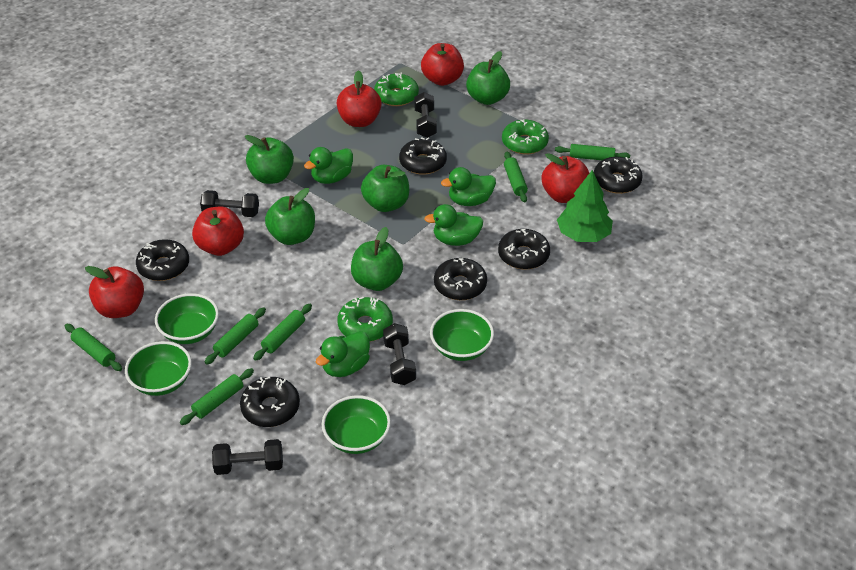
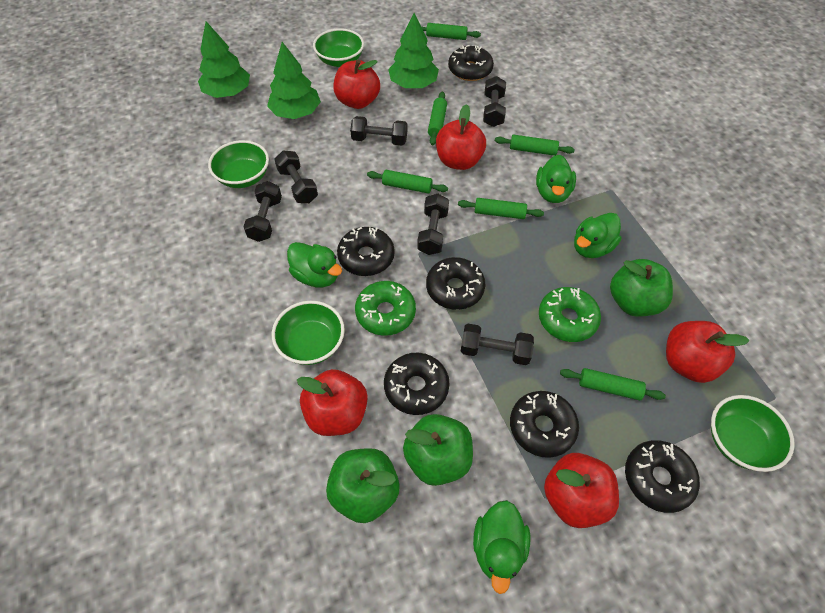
black dumbbell: [200,190,259,217] [212,439,283,475] [383,323,416,385] [414,92,437,138] = 4 -> [244,181,282,242] [274,150,318,203] [350,116,407,146] [417,194,449,255] [460,324,534,365] [483,76,506,127] = 6
green apple: [245,135,294,184] [265,188,315,245] [351,227,403,291] [361,165,409,212] [466,51,510,105] = 5 -> [326,448,400,523] [403,414,473,486] [610,259,673,316] = 3
green donut: [337,297,393,342] [374,73,419,106] [502,119,549,155] = 3 -> [355,281,416,336] [539,287,601,342] = 2
green tree: [557,170,613,242] = 1 -> [198,21,250,98] [267,42,321,119] [388,13,439,88] = 3

